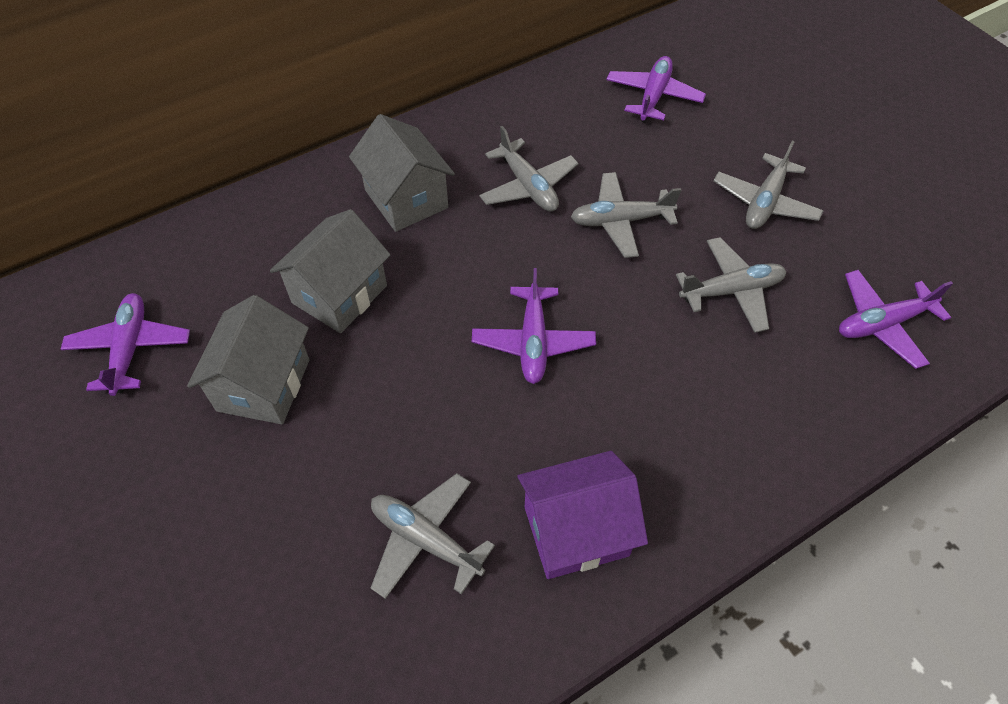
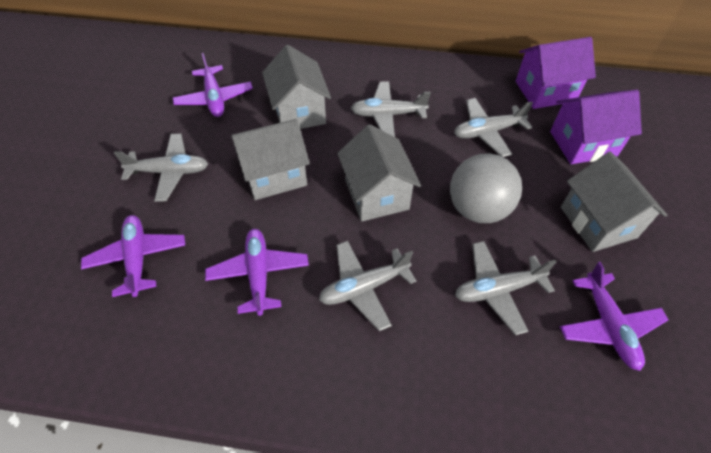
grey ball: none = 0 -> [450,153,522,223] = 1
grey house: [187,295,309,425] [270,209,391,333] [349,114,455,232] = 3 -> [231,119,310,200] [262,45,331,129] [337,124,421,221] [561,152,667,252] = 4
purple house: [517,451,648,579] = 1 -> [516,37,596,109] [550,90,642,164] = 2

